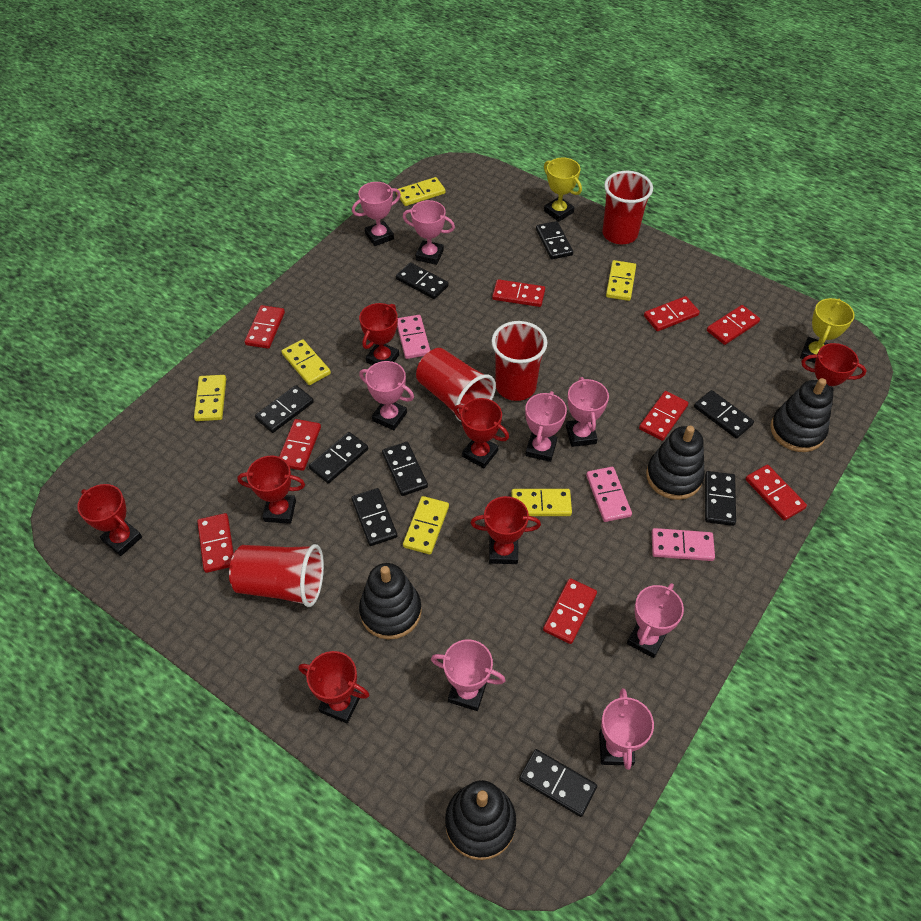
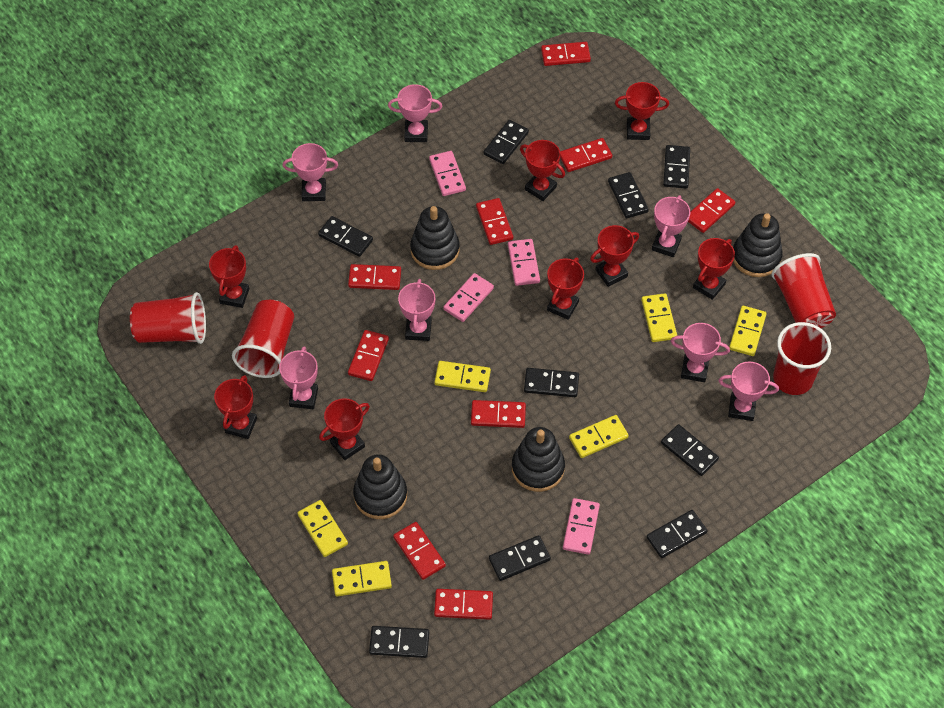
pink domino: [397,315,430,359] [586,467,632,522] [652,528,715,561] = 3 -> [429,151,466,196] [443,273,494,322] [508,239,540,286] [563,498,600,555] = 4
pink trophy: [352,182,401,246] [359,361,414,430] [403,200,455,265] [431,639,506,711] [525,391,567,462] [566,377,609,447] [599,688,654,770] [627,583,684,658] = 8 -> [279,346,318,409] [282,143,338,201] [388,84,442,142] [398,279,435,341] [652,195,690,257] [671,323,730,382] [718,362,779,421] = 7
red trophy: [77,484,142,556] [237,456,305,524] [299,651,369,723] [359,303,399,365] [454,398,509,468] [470,496,541,564] [801,343,866,403] = 7 -> [209,245,249,308] [214,375,257,439] [319,398,370,460] [520,140,565,201] [547,258,584,320] [590,225,639,287] [615,82,669,140] [693,238,735,300] = 8
yellow trophy: [544,158,582,222] [800,298,855,363] = 2 -> none = 0

